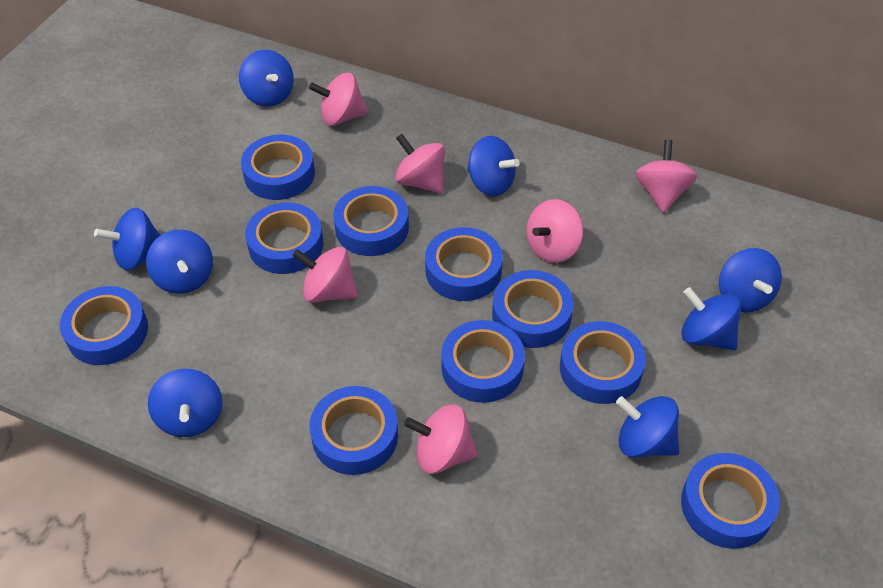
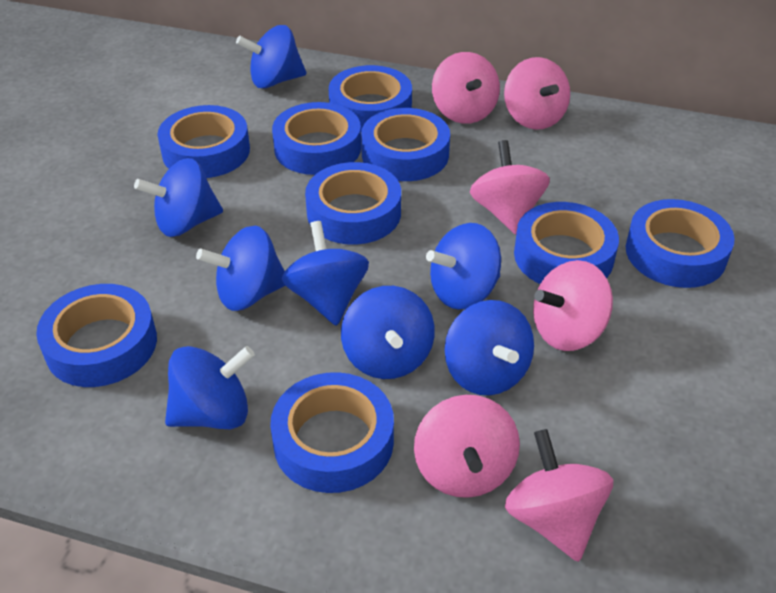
blue tape: [60,286,148,365] [241,135,315,200] [245,203,324,274] [310,386,398,475] [333,186,409,256] [425,227,503,301] [441,320,525,403] [492,270,574,348] [560,321,646,404] [681,453,780,549] = 10 -> [36,284,157,387] [157,105,250,178] [270,372,394,493] [272,102,361,175] [305,162,401,245] [329,65,412,130] [361,108,450,181] [514,202,619,284] [626,199,735,288] = 9

